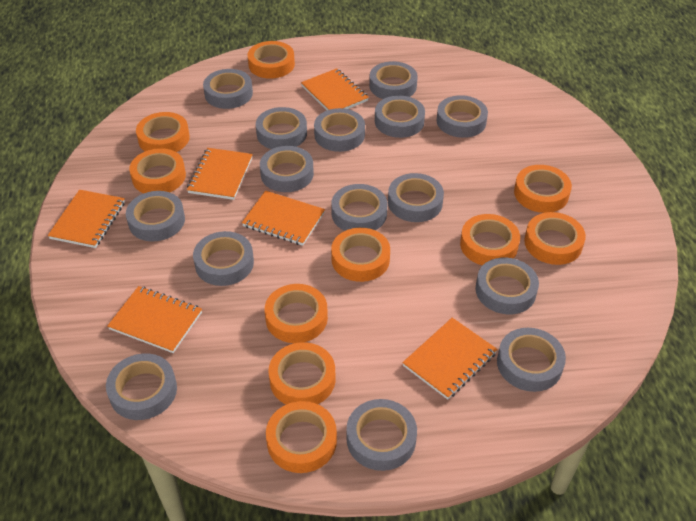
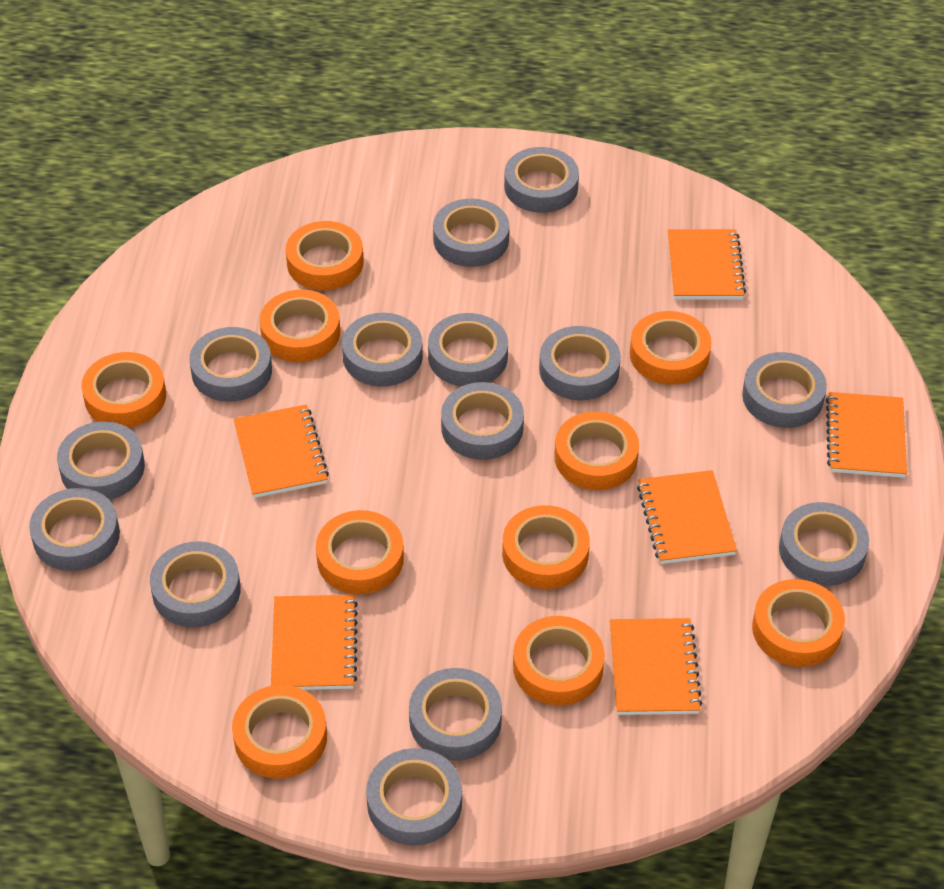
grey tape: [106,353,177,420] [126,191,185,241] [193,231,254,286] [203,69,253,109] [256,107,307,149] [260,146,314,192] [314,108,365,152] [331,184,387,231] [346,399,417,471] [369,61,418,99] [375,95,425,138] [388,173,444,222] [436,95,488,138] [476,258,539,314] [497,328,566,392] = 15 -> [29,488,120,571] [57,421,145,500] [150,541,241,627] [189,327,272,402] [342,313,423,387] [366,748,462,846] [409,668,502,761] [428,313,508,386] [433,199,509,267] [441,382,524,460] [504,147,579,213] [539,326,621,400] [742,352,827,428] [779,502,869,586] = 14

